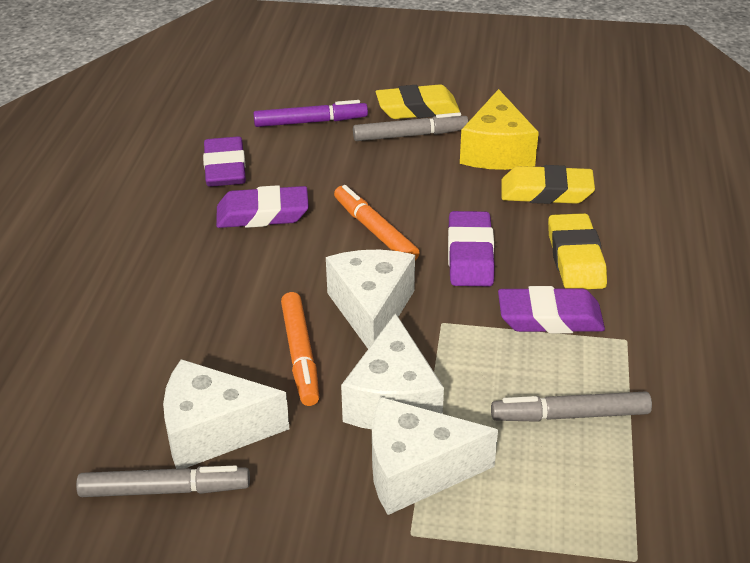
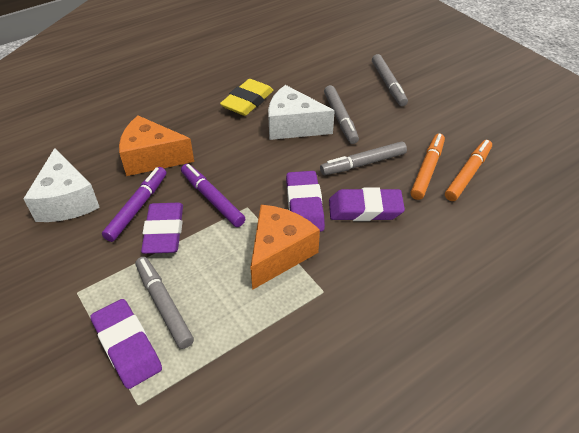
grey marker: [76,466,250,497] [353,112,469,141] [491,391,652,422] = 3 -> [135,257,194,349] [320,141,407,175] [324,85,359,144] [372,54,408,106] = 4
orange cheese: none = 0 -> [119,116,194,176] [250,205,320,290] = 2
purple marker: [253,100,368,127] = 1 -> [102,167,166,242] [181,164,245,227] = 2
white cheese: [163,359,289,469] [326,250,415,349] [341,313,444,429] [372,397,498,515] = 4 -> [23,148,100,222] [268,85,335,140] = 2
yellow cheese: [460,89,539,170] = 1 -> none = 0
yellow eraser: [376,84,460,119] [501,165,595,204] [548,213,607,289] = 3 -> [220,79,274,116] = 1

